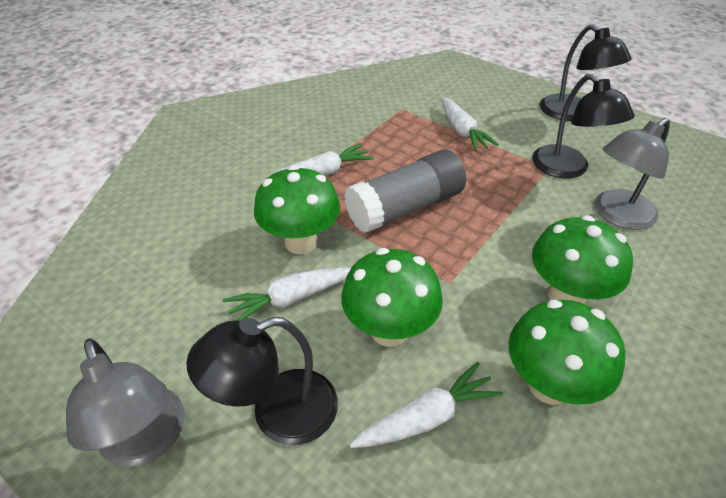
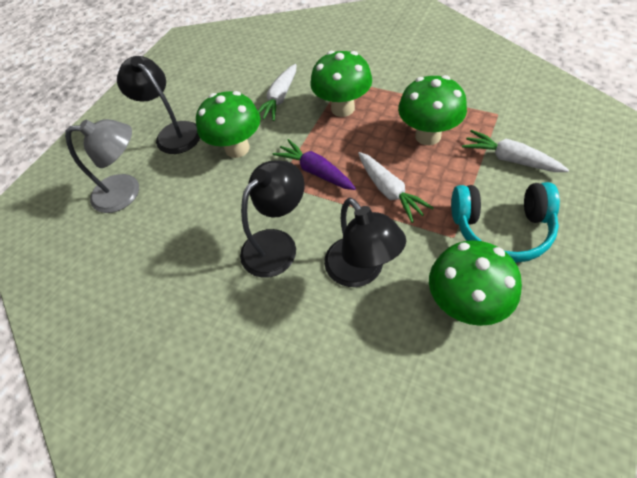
grey glue stick: [344,150,466,233] = 1 -> none = 0
grey lamp: [66,338,185,467] [595,118,670,230] = 2 -> [65,119,139,213] = 1
purple carrot: none = 0 -> [272,139,356,190] = 1
turquoise headphones: none = 0 -> [451,182,560,263] = 1
white carrot: [223,267,351,321] [273,144,374,176] [349,362,503,448] [442,97,499,151] = 4 -> [258,64,296,121] [358,152,434,223] [462,130,569,172] = 3

